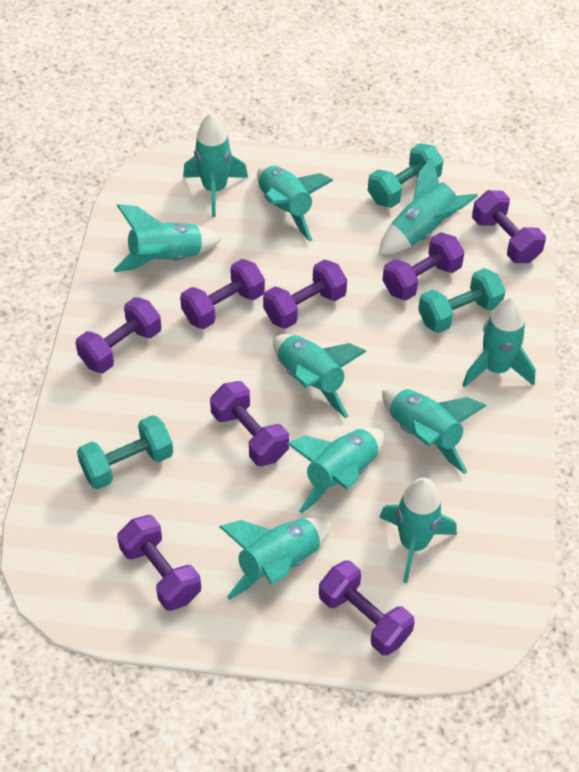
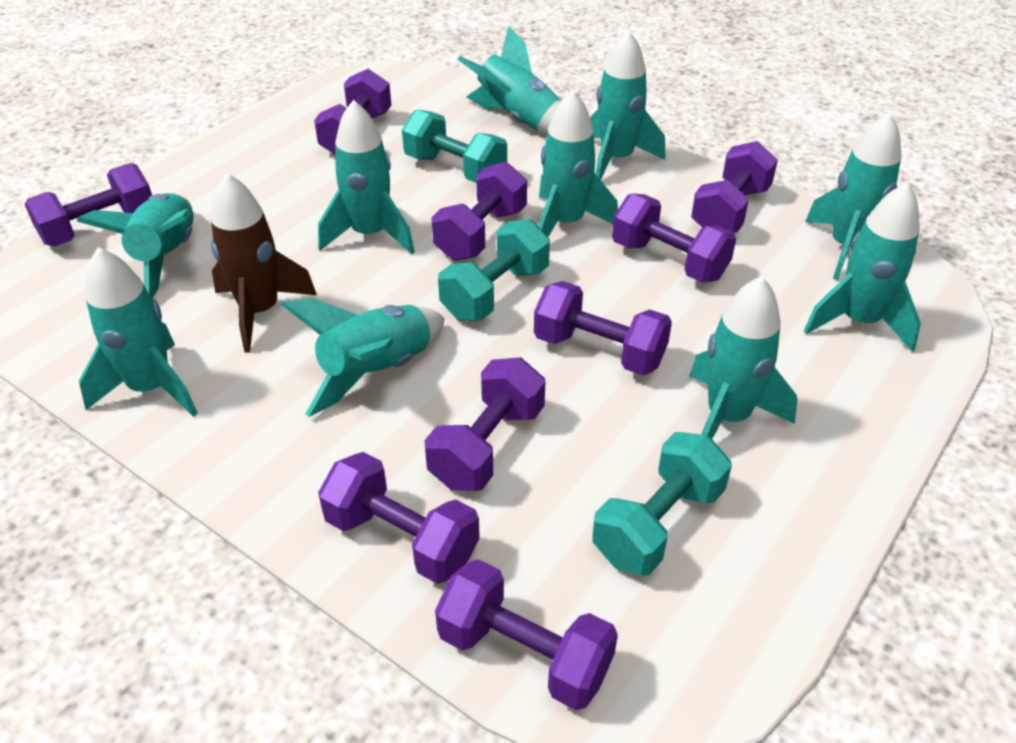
brown rocket: none = 0 -> [211,173,317,353] = 1
purple dumbbell: [76,297,161,373] [117,515,201,611] [180,259,265,329] [210,381,289,466] [263,259,347,329] [319,560,415,655] [382,232,465,300] [472,190,546,263] = 8 -> [25,163,152,247] [314,69,391,154] [318,452,480,584] [424,358,545,491] [431,162,527,261] [435,559,618,710] [534,281,672,376] [612,193,736,283] [691,141,778,233] = 9

